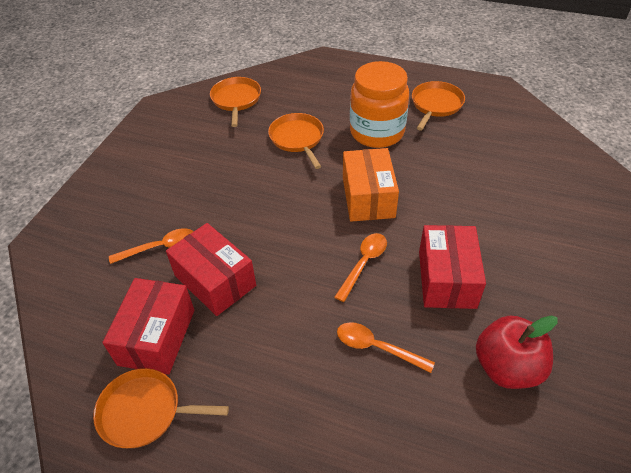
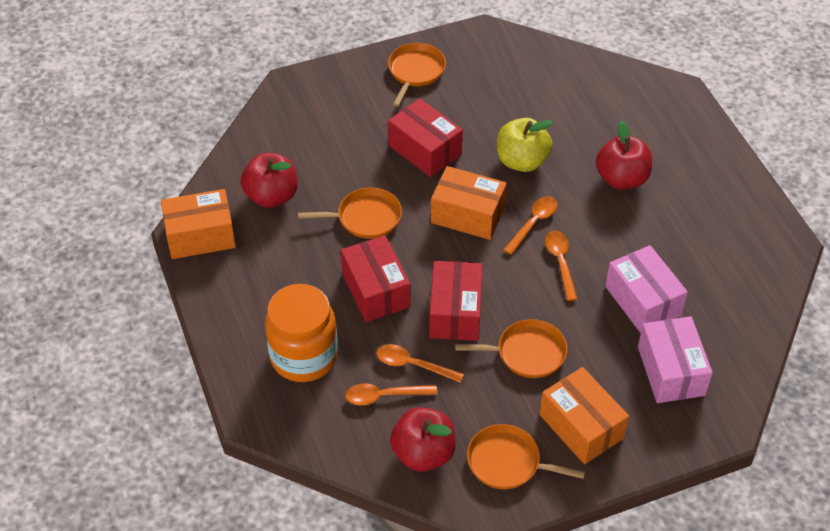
orange box: [343,148,399,222] = 1 -> [161,189,236,259] [431,166,507,240] [539,367,629,464] = 3
orange spoon: [109,228,194,264] [334,233,387,302] [337,322,435,373] = 3 -> [345,384,438,405] [377,344,464,383] [504,196,558,255] [545,231,578,301] = 4
pink box: none = 0 -> [605,245,688,333] [638,316,713,403] = 2
red apple: [476,315,558,389] = 1 -> [241,153,297,208] [390,407,456,472] [596,121,652,190] = 3
yellow apple: none = 0 -> [497,118,553,172] = 1

